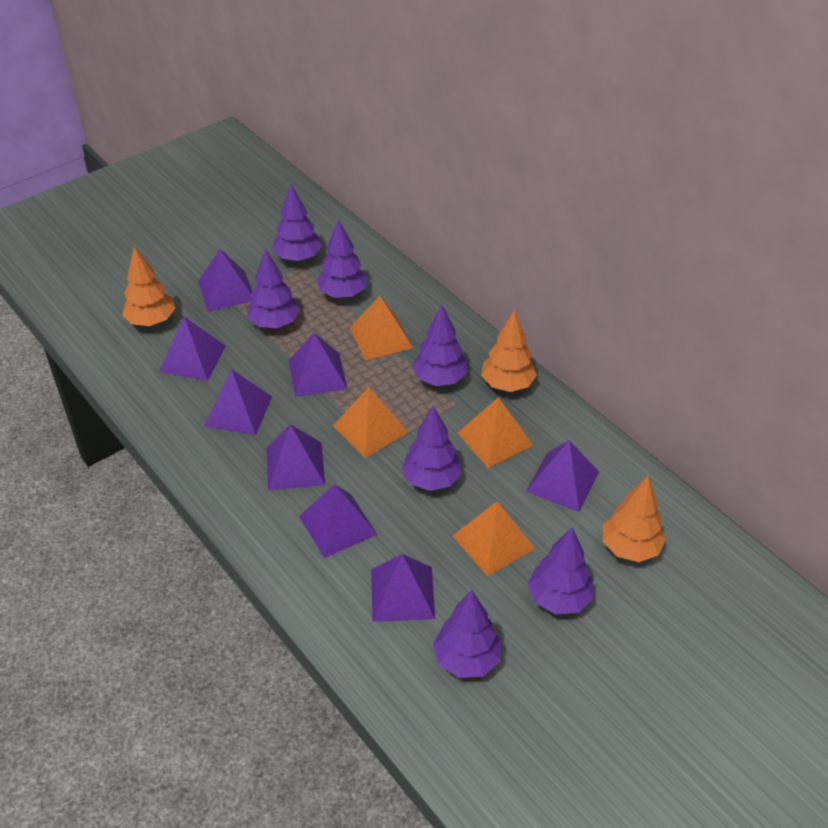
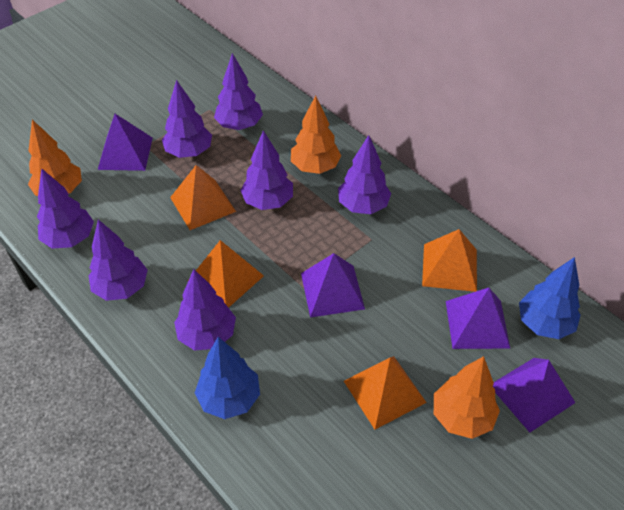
blue tree: none = 0 -> [195,337,260,419] [519,257,581,339] = 2
purple pyramid: [159,317,226,381] [198,249,253,311] [204,369,272,435] [266,424,325,490] [289,333,347,397] [299,484,378,558] [371,554,435,622] [526,440,599,512] = 8 -> [98,114,153,171] [301,253,365,318] [446,288,510,349] [493,358,576,433] = 4

